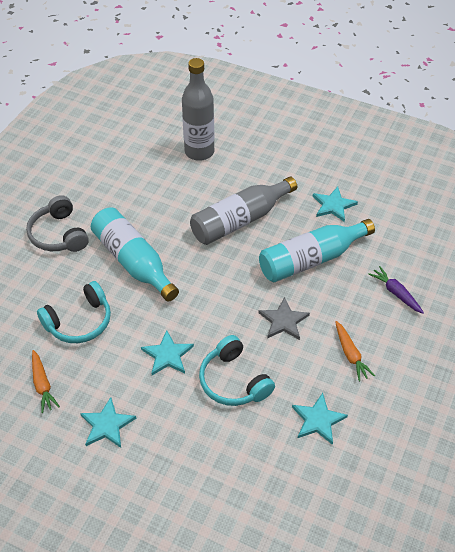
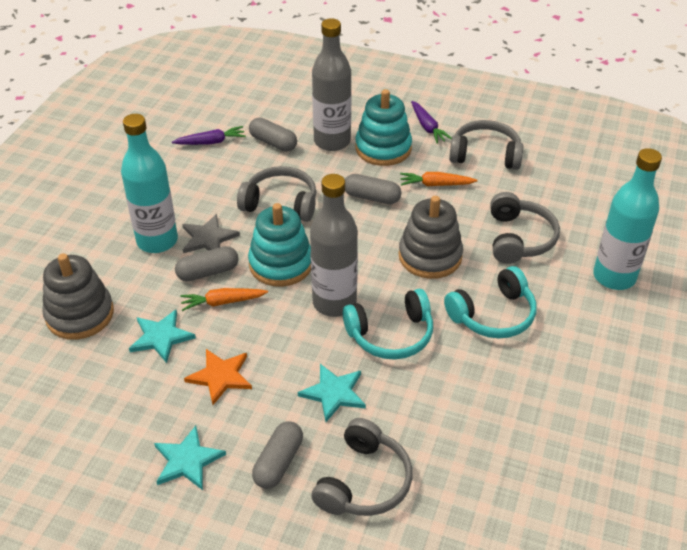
grey capsule: none = 0 -> [175,246,238,281] [249,118,297,152] [252,421,303,489] [345,174,401,204] = 4
grey headphones: [26,195,89,252] = 1 -> [237,166,316,222] [311,418,412,516] [449,120,523,170] [490,192,560,264] = 4
grey stacking toy: none = 0 -> [42,253,114,340] [399,196,463,279] = 2
orange star: none = 0 -> [184,349,252,405] = 1
purple carrot: [369,266,424,314] = 1 -> [172,126,246,145] [411,101,452,144] = 2
turquoise stacking toy: none = 0 -> [248,203,311,287] [355,89,412,166] = 2
turquoise star: [80,397,136,448] [141,330,194,375] [292,393,348,445] [313,187,358,222] = 4 -> [129,310,196,363] [154,426,226,490] [298,364,366,422] = 3

